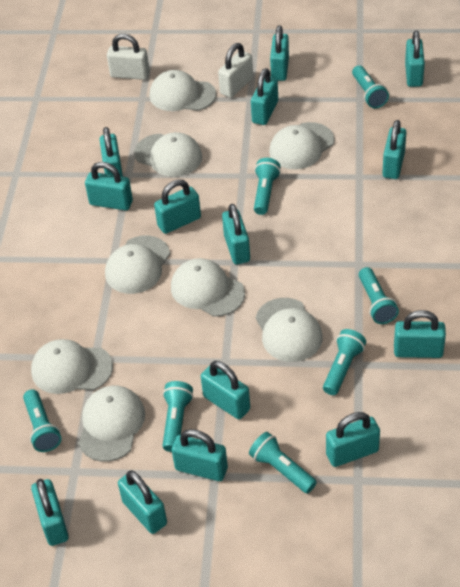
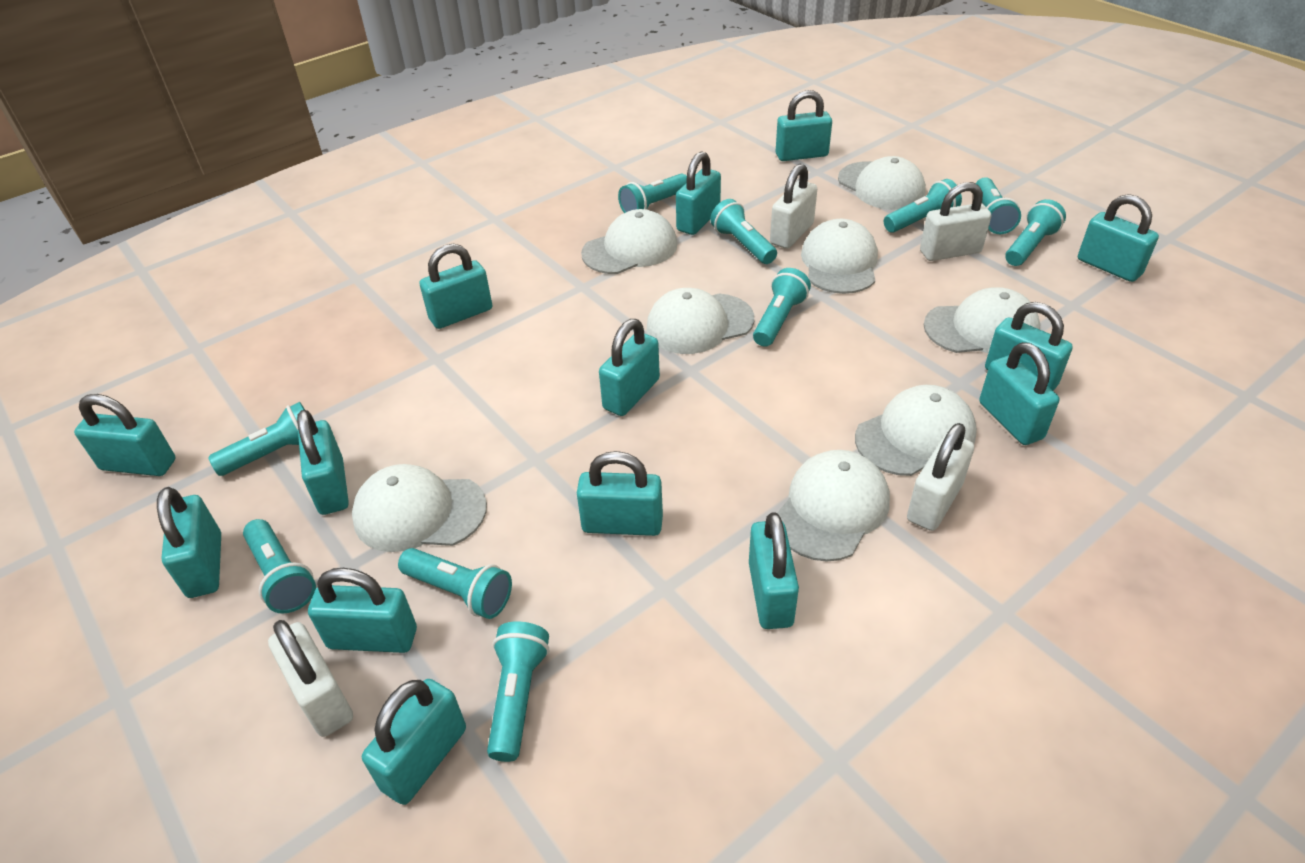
turquoise flashlight: [23,389,61,452] [163,381,193,452] [249,432,317,494] [254,158,281,215] [323,329,366,395] [352,65,389,108] [359,267,399,324] = 7 -> [208,402,305,476] [243,519,316,614] [398,548,512,619] [487,621,549,762] [618,174,687,213] [710,199,777,264] [753,268,811,347] [884,179,962,233] [976,177,1021,234] [1005,199,1066,266] = 10
white padlock: [107,34,150,80] [218,43,253,98] = 2 -> [268,620,353,737] [770,164,817,249] [907,423,974,531] [920,182,991,261] = 4

